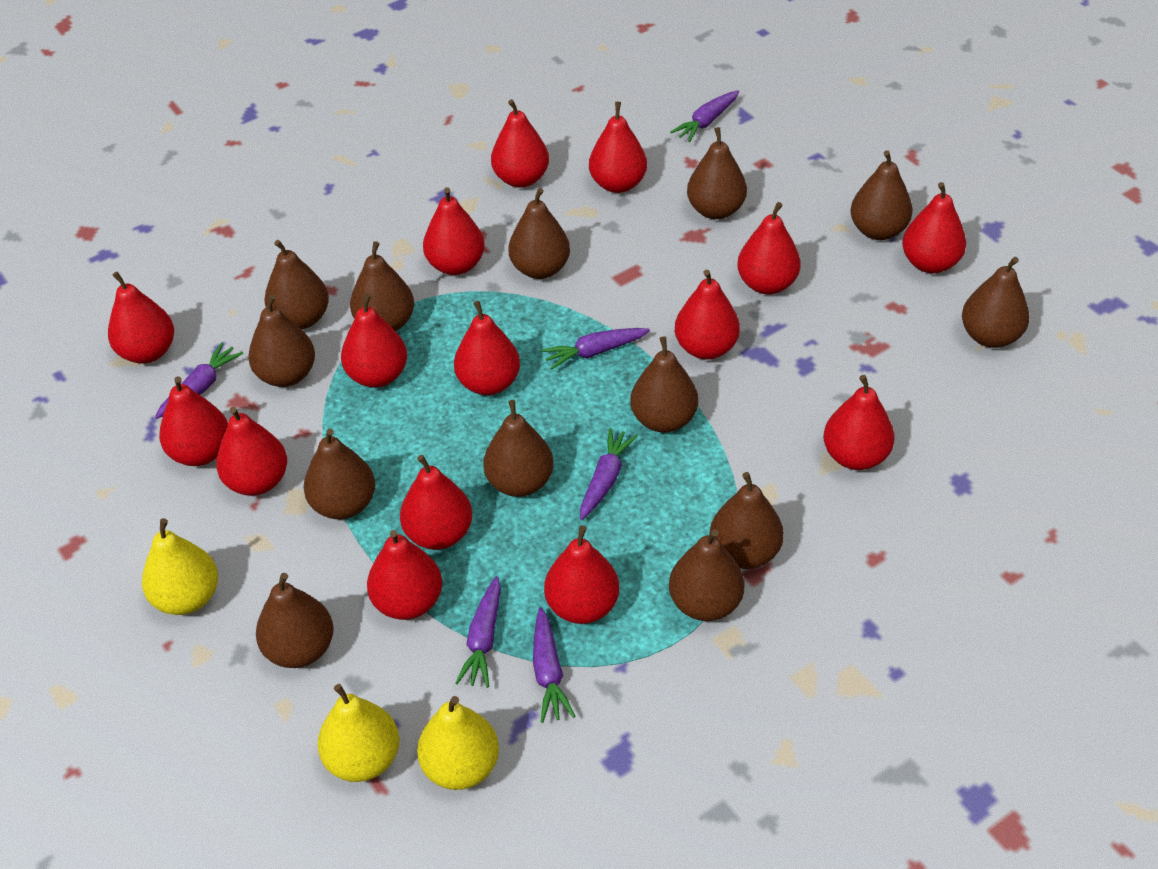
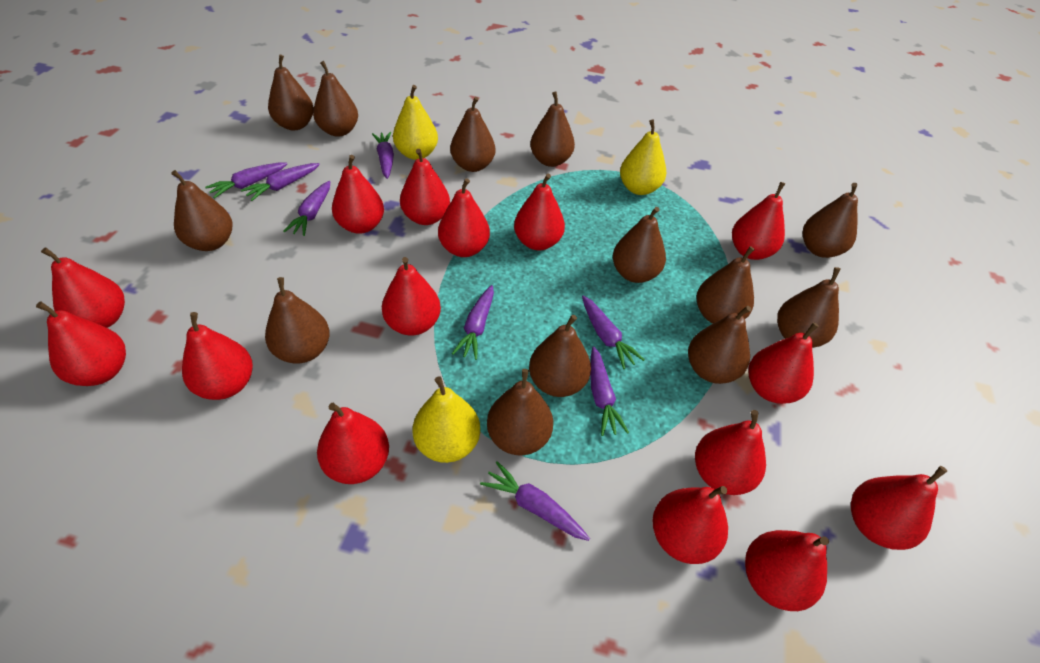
purple carrot: [155,342,243,419] [455,576,501,688] [533,607,576,723] [541,328,650,370] [580,428,638,520] [670,90,740,142] = 6 -> [205,163,288,198] [241,163,320,201] [283,181,331,236] [372,132,394,179] [452,285,494,360] [480,461,590,541] [582,296,645,369] [590,346,629,436] = 8

